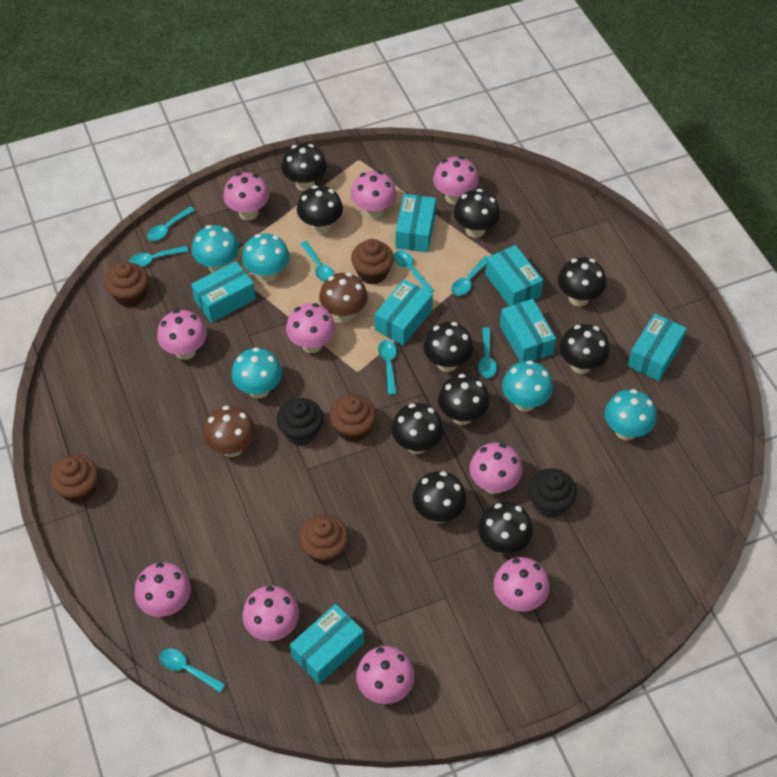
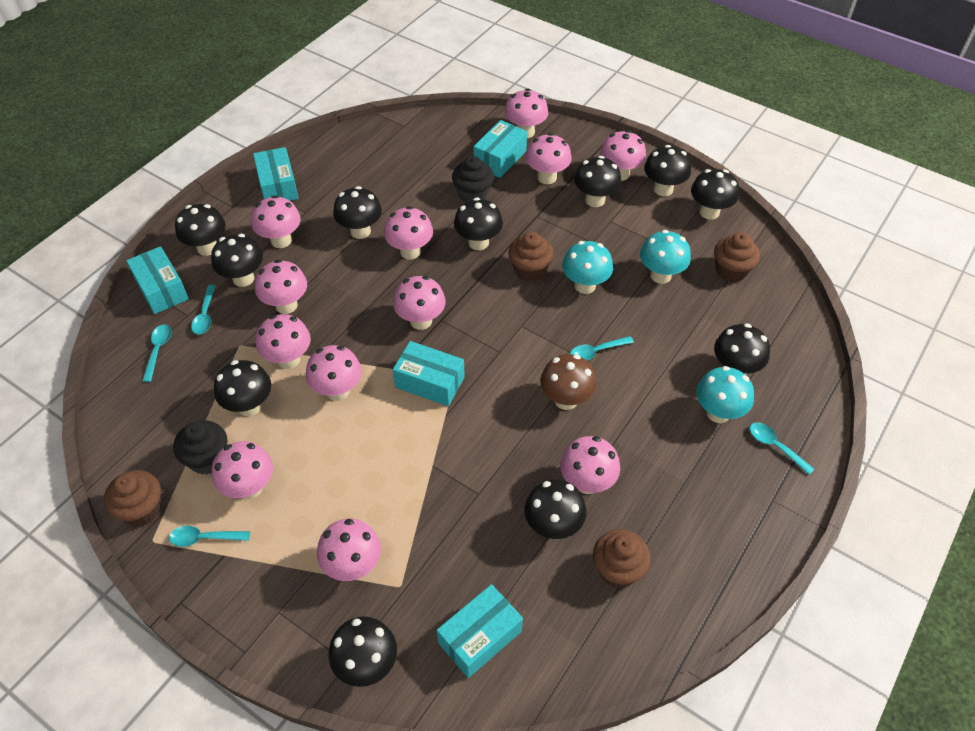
black mushroom: [281,144,326,191] [297,185,343,234] [392,403,444,454] [412,471,466,523] [424,322,473,372] [438,374,489,425] [454,189,500,238] [478,502,533,554] [558,257,606,306] [560,324,610,374] = 10 -> [175,204,226,256] [211,234,263,287] [214,360,271,416] [329,616,397,687] [333,186,382,239] [454,197,503,250] [524,479,586,539] [574,156,621,207] [644,145,691,196] [691,169,739,220] [714,323,770,375] = 11
brown cupcake: [50,455,98,504] [105,261,148,307] [299,514,349,565] [330,395,376,442] [351,239,394,285] = 5 -> [104,470,161,526] [508,232,554,282] [593,529,651,588] [714,232,760,282] = 4
brown mushroom: [203,406,255,457] [319,272,368,322] = 2 -> [540,354,597,410] = 1
pink mushroom: [134,562,191,617] [157,310,207,360] [223,172,269,220] [242,586,299,641] [286,303,335,353] [351,171,397,219] [356,646,415,704] [433,156,478,204] [469,443,522,494] [493,557,550,611] = 10 -> [212,441,273,499] [251,195,301,248] [255,259,307,314] [256,314,311,369] [306,345,362,401] [317,518,381,581] [384,206,433,259] [393,276,446,330] [505,89,548,138] [526,133,572,184] [560,436,620,494] [600,130,646,181] = 12
turquoise box: [191,261,256,323] [290,604,364,684] [375,279,433,345] [396,194,436,252] [485,245,543,306] [500,299,556,362] [627,313,687,381] = 7 -> [126,246,189,314] [253,147,299,201] [393,341,465,406] [437,584,523,678] [474,120,527,178] = 5
turquoise mushroom: [192,225,239,273] [231,347,282,398] [242,233,290,282] [502,360,553,412] [605,389,657,441] = 5 -> [562,241,613,294] [640,230,691,284] [697,366,754,423] = 3
turquoise spoon: [129,246,188,267] [147,206,195,241] [159,648,225,692] [300,241,334,282] [378,340,397,395] [394,250,434,293] [451,256,487,296] [478,327,497,378] = 8 -> [142,324,172,382] [169,526,250,547] [191,285,216,335] [570,336,634,360] [750,422,815,475] = 5

